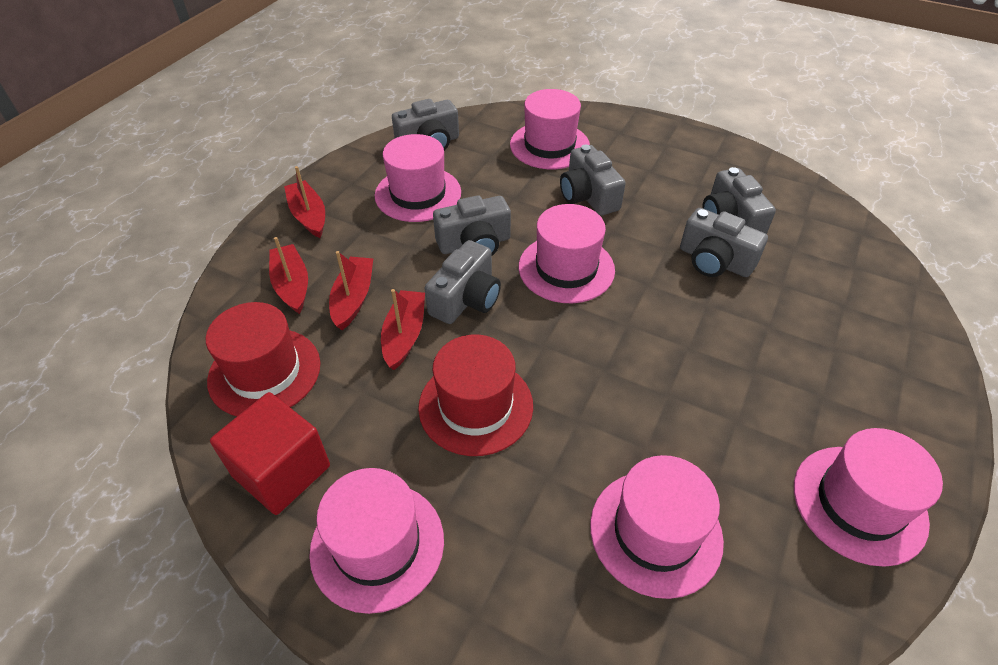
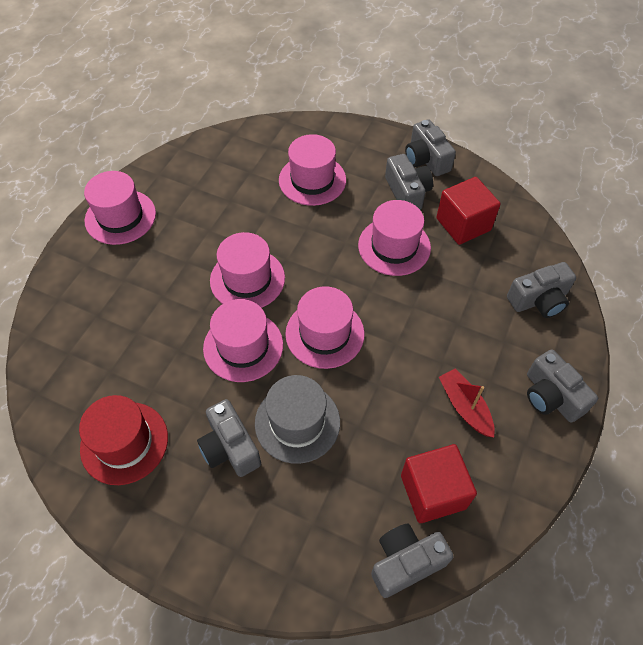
grey hat: none = 0 -> [255,375,340,464] = 1
red boat: [269,237,308,314] [284,166,325,238] [329,251,373,330] [381,289,425,370] = 4 -> [439,368,495,438] = 1
red cube: [210,392,330,515] = 1 -> [401,444,477,523] [436,177,501,245] = 2
red hat: [206,302,320,416] [418,335,533,456] = 2 -> [79,395,168,485] = 1

